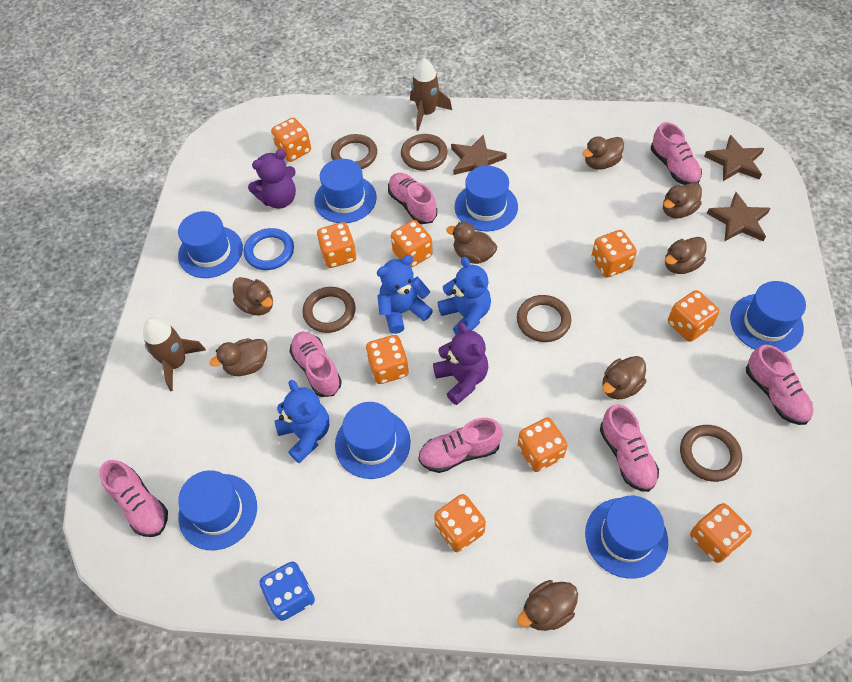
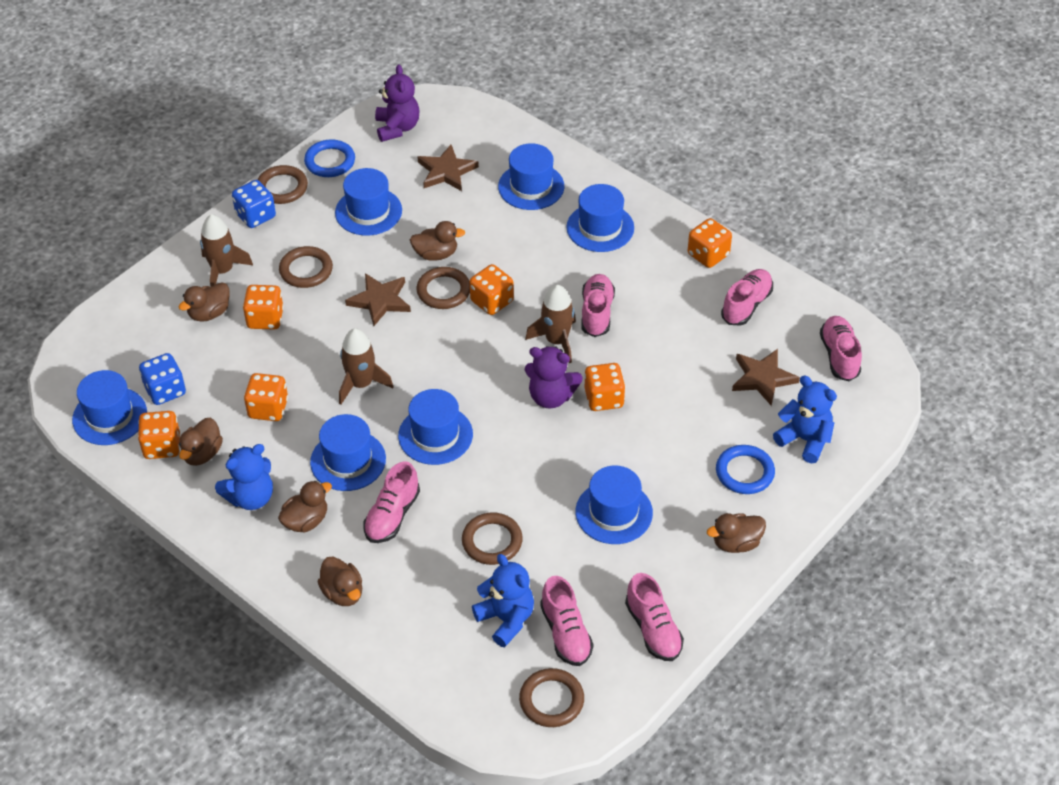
blue dice: [260,562,315,621] = 1 -> [139,353,186,405] [232,180,276,228] = 2
blue ring: [244,228,294,270] = 1 -> [304,139,355,177] [716,445,775,494] = 2
brown duck: [210,338,268,376] [233,277,273,315] [446,222,497,264] [517,580,578,631] [582,136,624,170] [602,356,646,399] [663,182,702,218] [665,237,707,274] = 8 -> [179,282,229,322] [179,418,223,466] [278,481,332,532] [317,556,362,606] [410,221,465,261] [707,513,766,553] = 6
brown rocket: [143,318,206,391] [410,58,452,131] = 2 -> [200,214,253,287] [339,328,394,405] [525,285,576,363] = 3
orange dice: [271,118,311,162] [317,222,357,268] [366,335,409,384] [391,220,433,268] [434,494,486,552] [517,417,568,472] [591,230,637,277] [668,290,719,342] [690,503,752,563] = 9 -> [138,411,180,459] [243,285,284,330] [244,373,288,421] [470,264,514,315] [584,363,625,411] [688,218,732,268] = 6
pink shoe: [99,460,168,537] [289,332,342,397] [388,173,437,224] [418,418,503,473] [600,404,659,492] [651,122,702,185] [746,345,813,425] = 7 -> [364,461,420,543] [540,576,593,666] [581,274,615,337] [625,573,684,661] [721,269,773,326] [820,316,862,381] = 6

